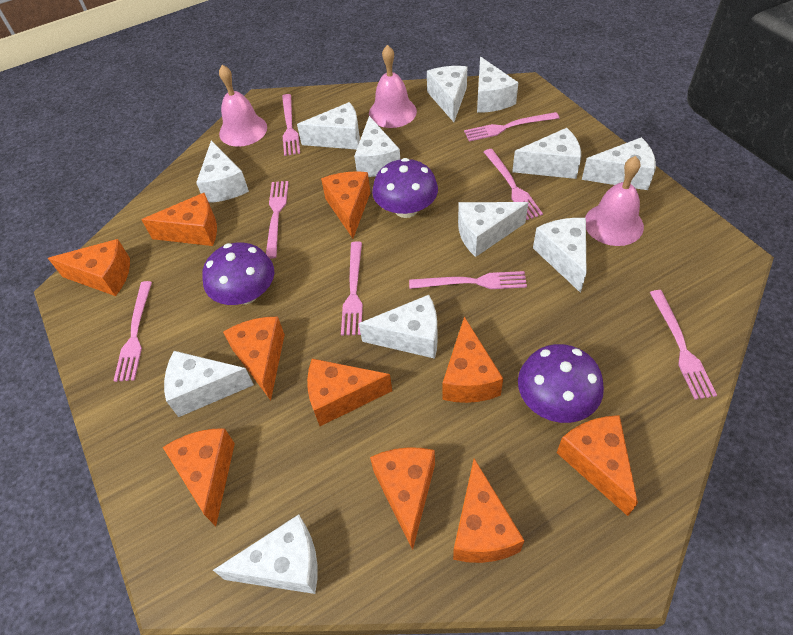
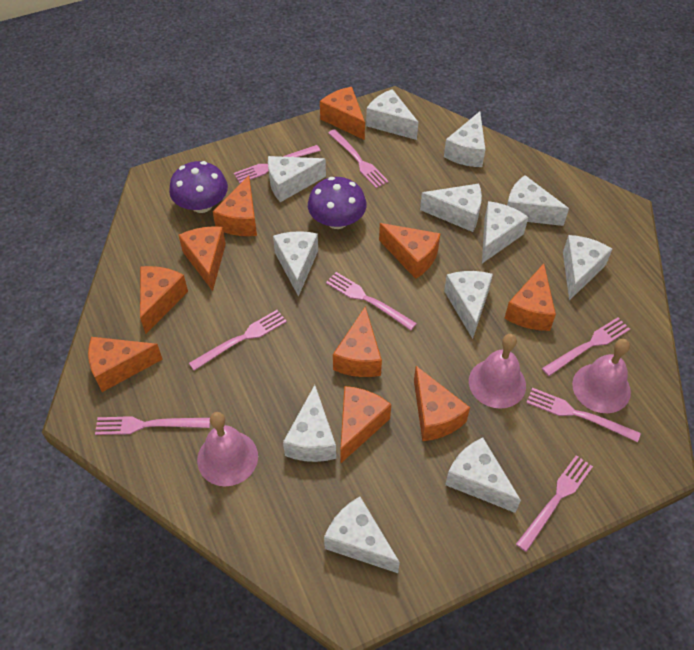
purple mushroom: [202,242,274,305] [372,158,438,218] [518,344,604,423] = 3 -> [169,161,228,213] [308,177,367,229] = 2

